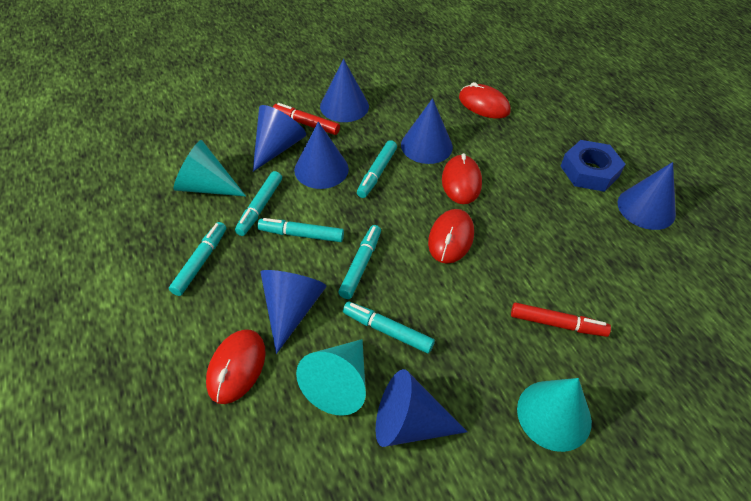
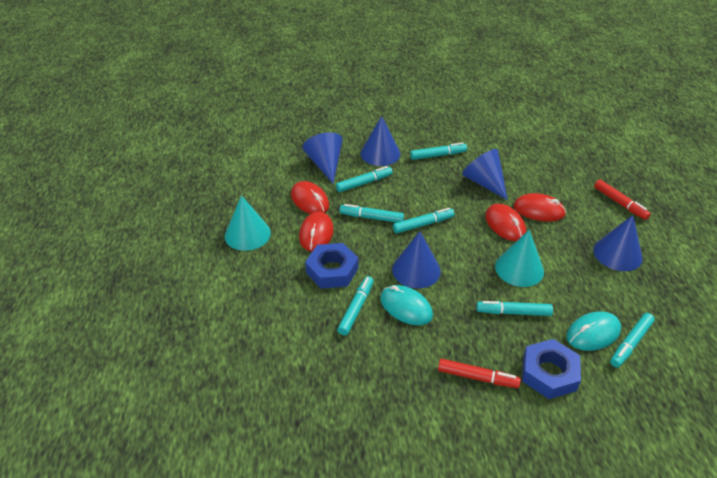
blue cone: [253,105,306,172] [260,270,327,354] [294,122,349,189] [320,59,369,122] [376,369,467,447] [401,98,453,164] [617,162,676,230] = 7 -> [303,132,343,183] [361,116,401,166] [392,231,441,288] [462,149,508,200] [593,215,642,271] = 5
blue nut: [561,140,625,192] = 1 -> [305,243,358,289] [522,339,581,399] = 2
turquoise cone: [173,140,246,196] [296,339,366,416] [517,378,592,452] = 3 -> [225,195,271,251] [495,230,544,287] = 2
turquoise marker: [169,222,226,296] [235,171,282,236] [257,218,344,242] [338,225,381,299] [343,302,435,353] [357,140,397,198] = 6 -> [336,166,393,192] [337,276,374,335] [340,204,404,223] [393,208,455,234] [410,142,467,160] [476,301,553,316] [610,313,655,368] = 7
turquoise mouse: none = 0 -> [380,285,433,325] [566,312,621,351] = 2

